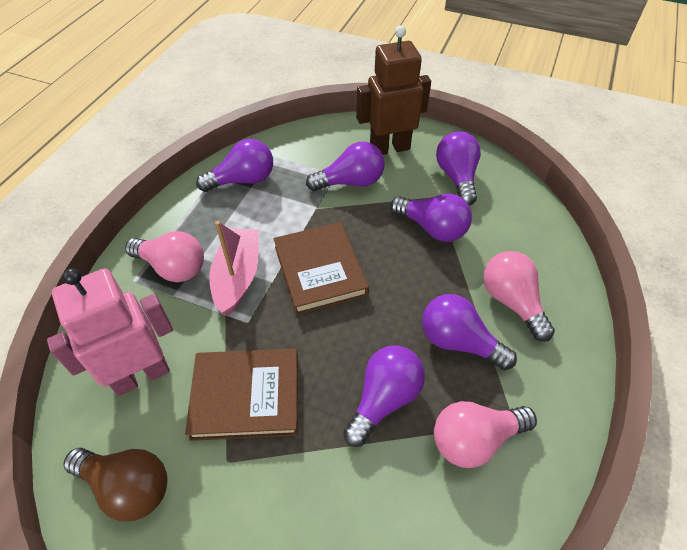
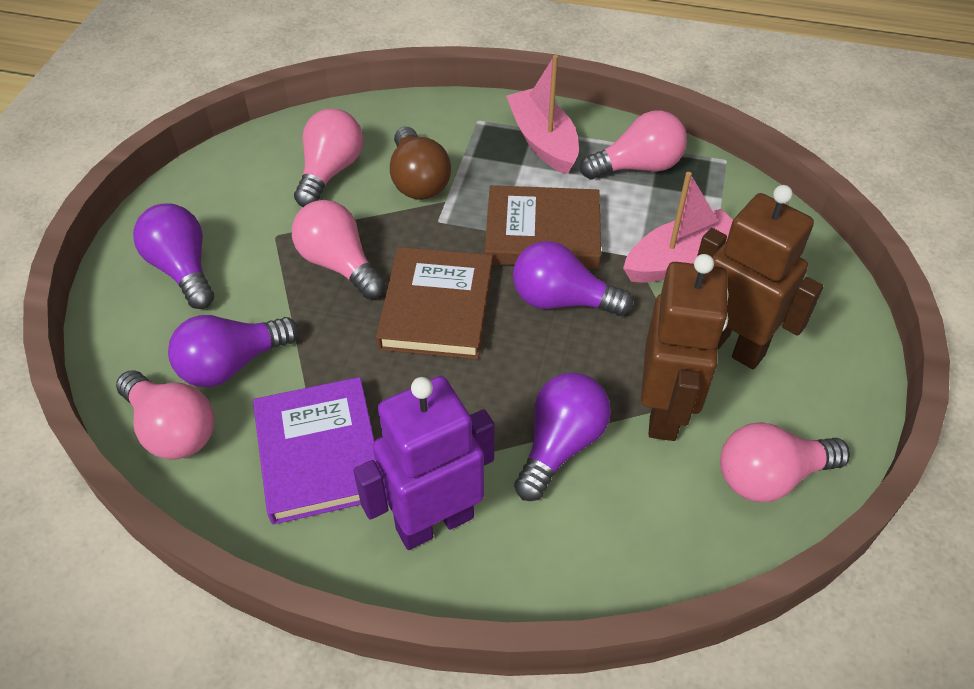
brown robot: [356,26,431,155] = 1 -> [641,254,729,441] [697,185,823,369] = 2
pink boat: [209,221,259,315] = 1 -> [506,55,579,175] [623,172,733,283] = 2
pink light bulb: [125,231,204,282] [434,401,537,468] [483,251,555,342] = 3 -> [116,370,214,459] [292,200,386,299] [294,109,363,207] [580,110,687,179] [720,422,850,502] = 5
pink robot: [47,268,173,396] = 1 -> none = 0
purple book: none = 0 -> [253,377,375,525] = 1
purple light bulb: [196,139,273,192] [306,142,385,191] [343,345,425,447] [390,194,472,242] [422,294,517,370] [436,131,481,206] = 6 -> [133,203,214,309] [168,315,299,387] [513,241,633,316] [514,372,611,501] = 4
purple robot: none = 0 -> [353,376,495,550] = 1

